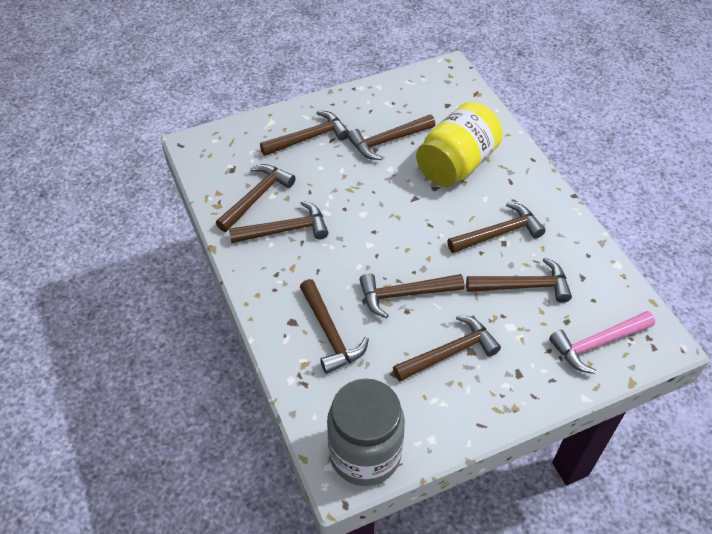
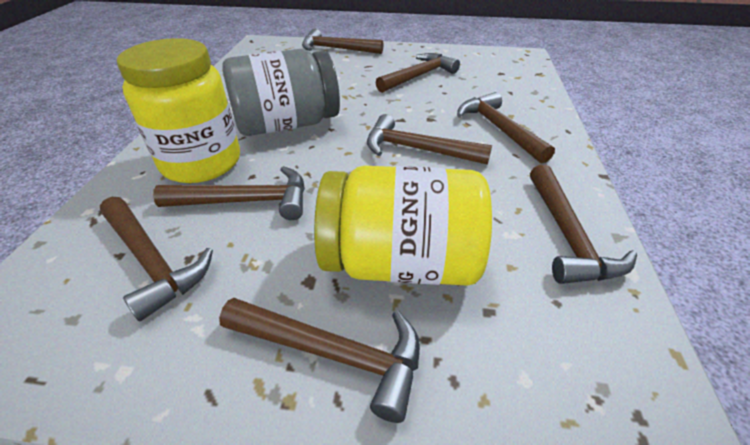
brown hammer: [216,164,295,232] [229,201,329,243] [260,111,349,156] [300,279,369,374] [347,115,435,160] [359,273,464,318] [393,315,501,382] [447,202,546,253] [466,257,572,303] = 9 -> [100,197,213,322] [153,166,305,220] [219,298,420,423] [302,29,384,54] [367,114,492,165] [375,53,460,93] [457,92,555,164] [530,164,637,284] = 8
pink hammer: [549,311,655,374] = 1 -> none = 0
yellow jar: [416,102,503,187] = 1 -> [117,38,240,183] [314,166,492,286] = 2

